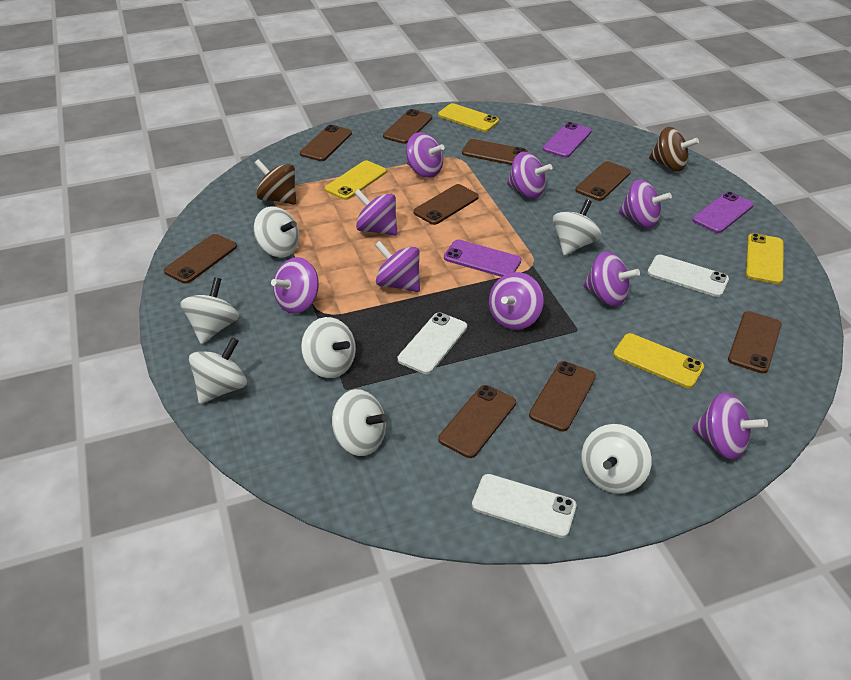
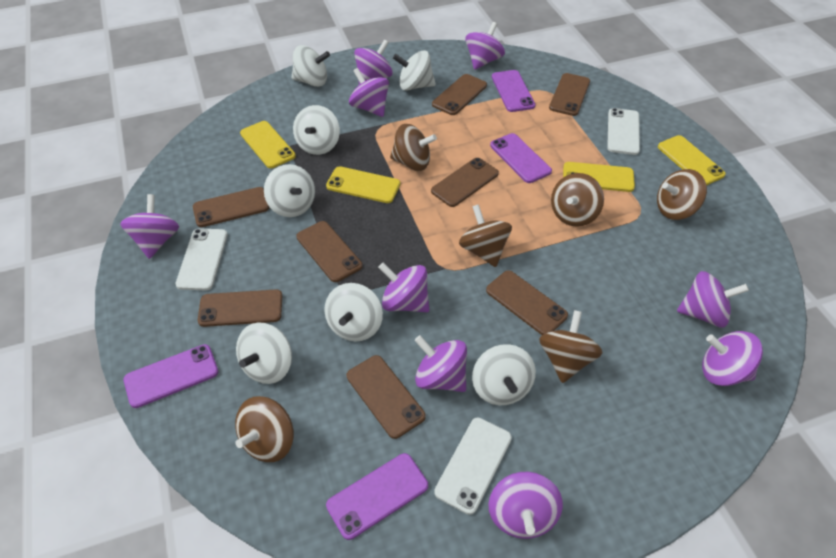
brown phone: [164,234,237,284] [300,125,352,161] [383,109,432,144] [413,184,479,225] [439,385,516,458] [462,139,528,165] [529,361,596,432] [575,161,631,201] [728,311,782,374] = 9 -> [193,187,269,227] [198,289,282,327] [296,221,362,282] [347,355,426,439] [431,158,499,207] [432,74,487,115] [486,270,568,335] [549,73,590,116] = 8
brown spinning top: [255,159,296,205] [649,127,699,172] = 2 -> [235,396,294,462] [390,124,437,171] [459,204,512,267] [539,310,602,383] [551,173,604,227] [657,169,707,220] = 6
purple phone: [444,240,521,277] [543,122,592,158] [692,192,753,233] = 3 -> [123,344,218,408] [326,453,428,540] [490,133,552,183] [492,70,535,112] = 4

